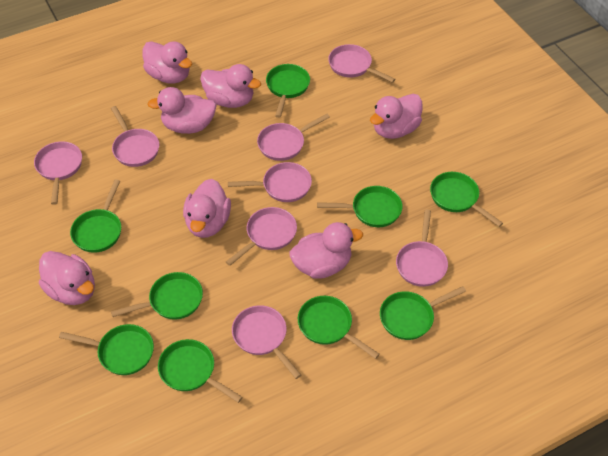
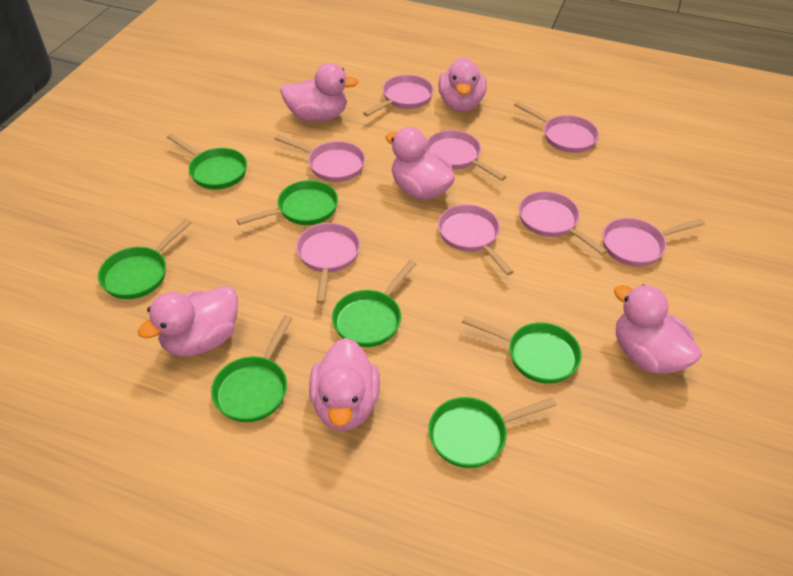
green pan: [59,324,154,375] [70,180,121,253] [111,272,203,320] [158,339,243,403] [266,64,310,118] [298,296,380,359] [317,186,403,227] [380,286,466,340] [430,172,503,227] = 9 -> [98,219,192,299] [167,134,247,190] [211,315,293,422] [236,180,338,225] [332,260,417,347] [428,397,557,468] [462,316,582,384] = 7
pink duck: [39,251,95,305] [143,41,192,84] [148,87,217,134] [183,179,231,238] [200,64,261,108] [290,222,363,279] [370,94,422,139] = 7 -> [138,286,238,356] [280,63,358,122] [309,338,380,431] [386,127,455,200] [438,57,487,112] [614,284,701,374] = 6

